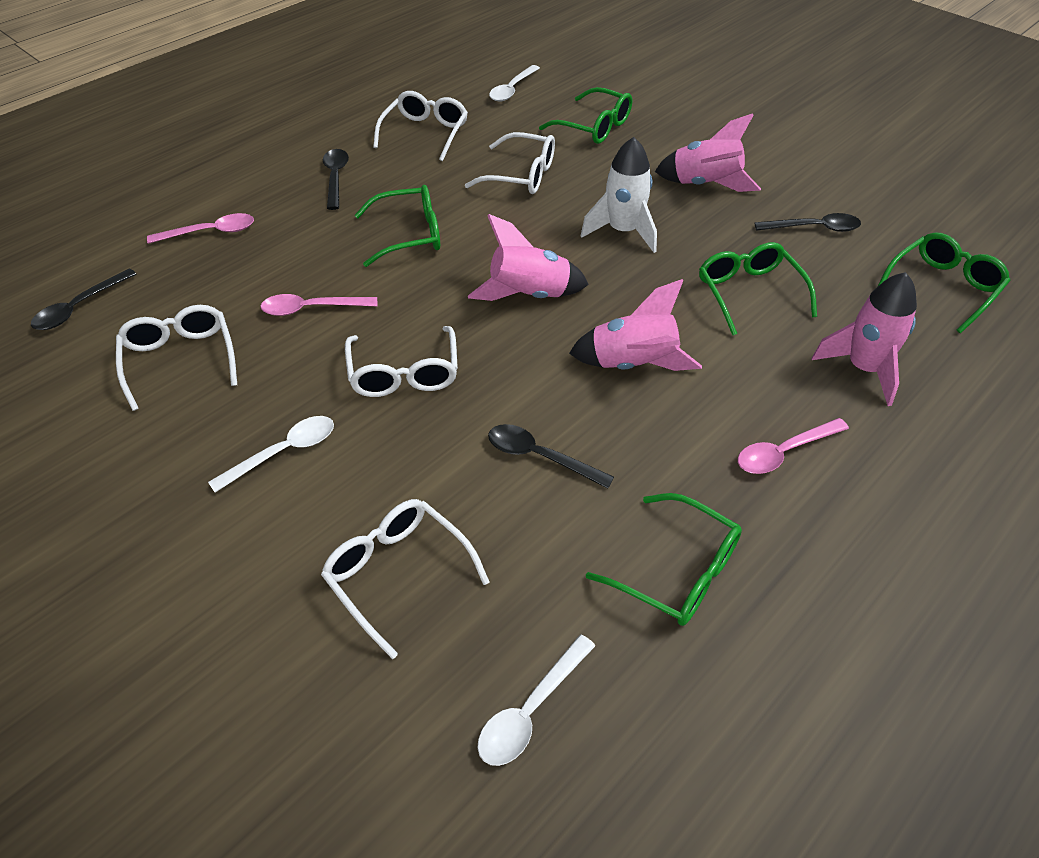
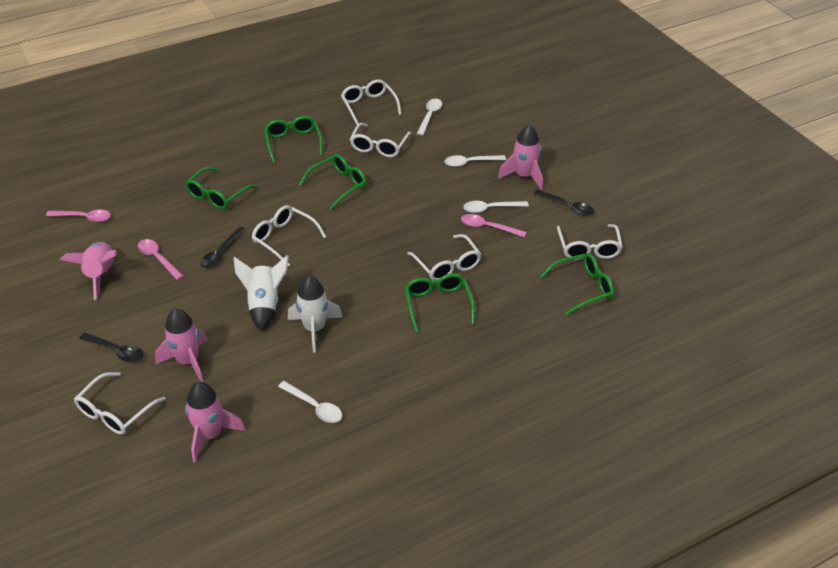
black spoon: [31,269,136,330] [323,149,349,210] [488,424,614,489] [755,213,861,232] = 4 -> [79,332,144,363] [201,227,246,269] [534,190,594,216] = 3
white glasses: [116,305,237,411] [321,499,489,659] [345,326,458,397] [373,91,468,161] [465,132,555,194] = 5 -> [74,372,166,435] [252,205,326,266] [341,79,402,125] [350,123,412,157] [407,234,481,280] [557,224,623,260] = 6
white rocket: [581,137,657,253] = 1 -> [234,255,289,331] [288,276,342,353] = 2
white spoon: [208,416,334,493] [477,635,595,766] [489,65,540,102] = 3 -> [278,381,342,423] [417,99,442,135] [444,155,506,167] [463,201,529,213] = 4

